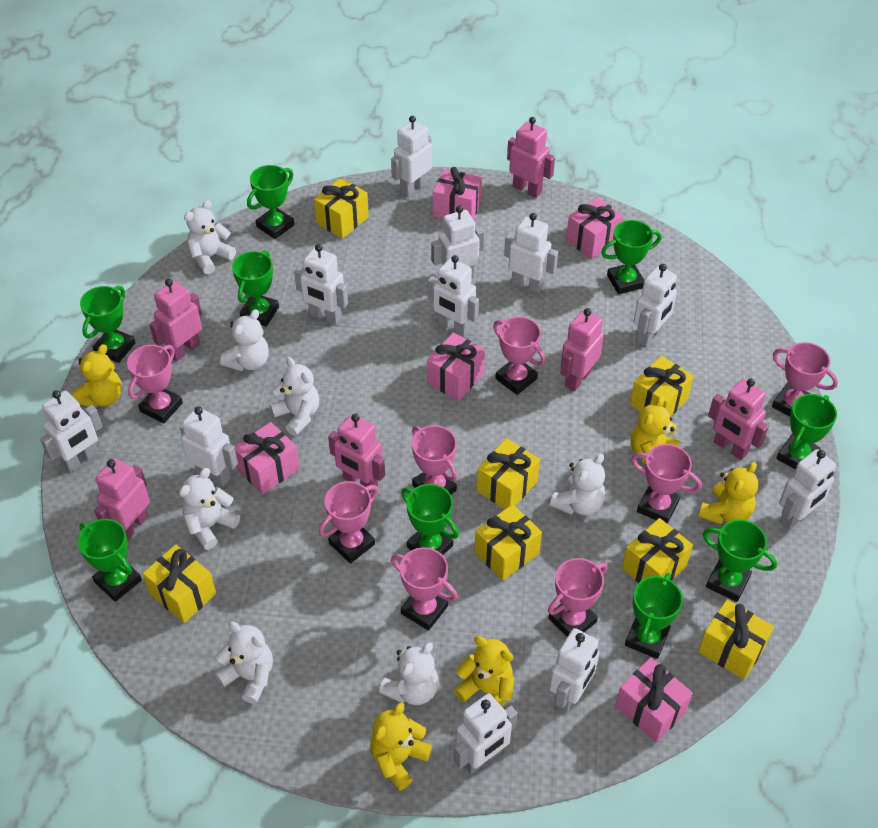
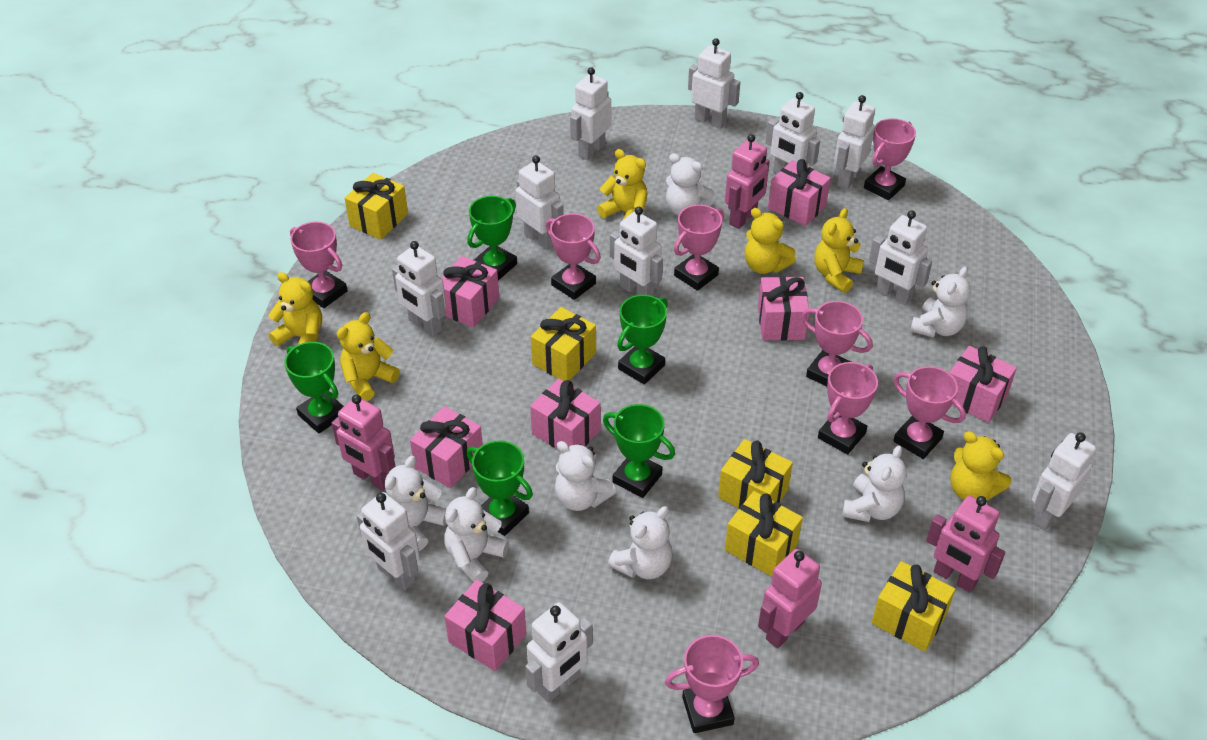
green trophy: [78,519,142,602] [80,286,135,363] [232,250,279,327] [247,165,294,239] [401,484,459,555] [601,220,662,294] [625,573,683,659] [703,520,777,602] [776,394,837,470] = 9 -> [284,342,344,433] [467,196,517,281] [467,440,533,536] [603,404,675,498] [617,295,668,384] = 5
pink gift: [234,422,300,495] [427,332,485,401] [433,167,482,219] [566,197,623,259] [615,657,693,743] = 5 -> [410,406,483,488] [442,256,499,328] [444,579,526,671] [530,379,601,449] [758,276,809,341] [768,159,831,226] [949,346,1017,423] = 7
pink robot: [94,458,150,541] [149,279,202,361] [328,414,385,494] [507,117,555,198] [560,308,604,391] [708,379,769,460] = 6 -> [332,394,395,491] [725,134,770,229] [758,549,822,648] [926,495,1005,593] = 4
yellow gift: [143,544,216,623] [314,178,369,239] [474,504,542,581] [476,438,540,509] [622,518,693,583] [630,356,694,417] [698,599,774,680] = 7 -> [345,173,408,240] [531,307,596,381] [718,439,793,508] [725,491,803,577] [871,561,955,652] = 5
yellow teddy bear: [73,344,122,408] [370,703,432,791] [454,636,514,708] [631,396,680,465] [698,462,758,524] = 5 -> [268,272,322,346] [337,312,400,401] [597,149,647,220] [745,208,796,274] [814,208,864,293] [950,431,1011,501] = 6

